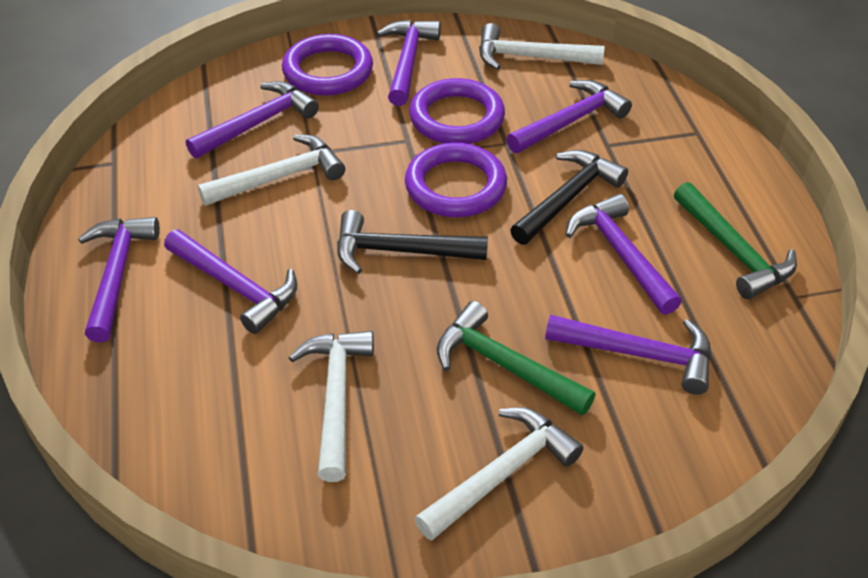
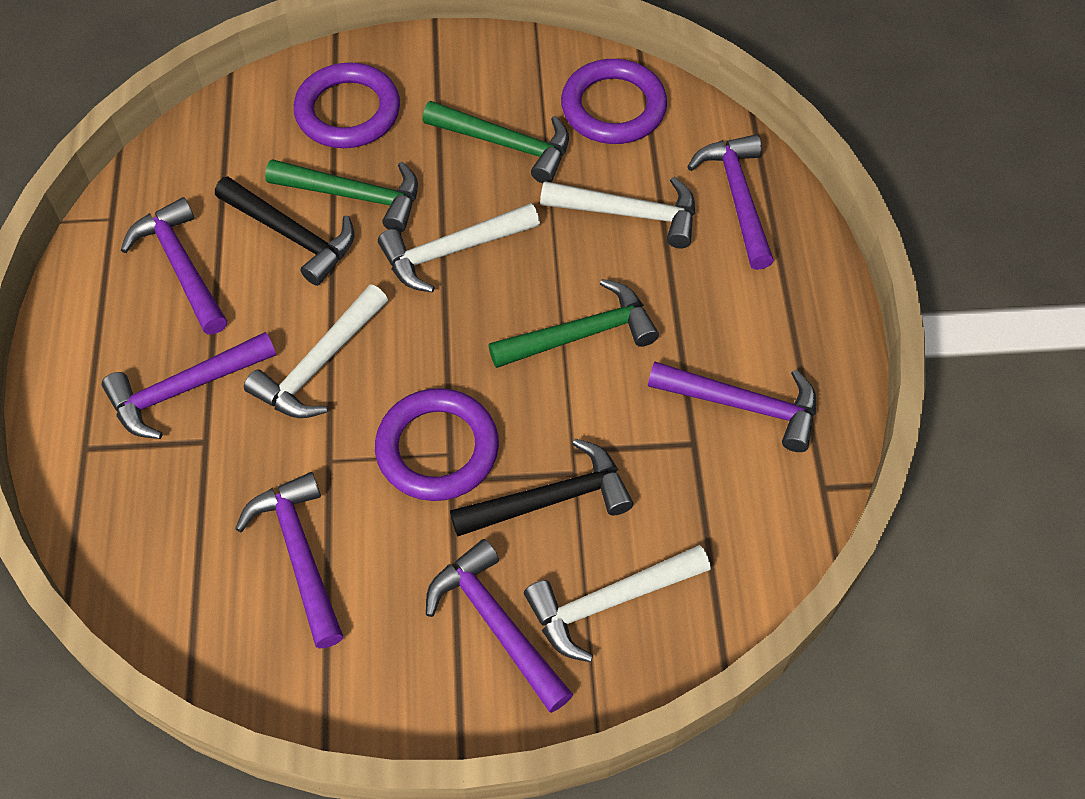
green hammer: [437,301,595,415] [674,182,797,299] = 2 -> [265,159,418,233] [422,101,569,183] [488,279,659,368] = 3
purple hammer: [78,217,160,342] [164,229,297,334] [186,81,319,159] [377,20,441,106] [507,80,632,153] [545,315,712,394] [565,194,682,315] = 7 -> [101,332,276,439] [121,197,227,335] [235,472,343,649] [426,539,573,713] [648,362,816,452] [688,134,774,270] = 6

